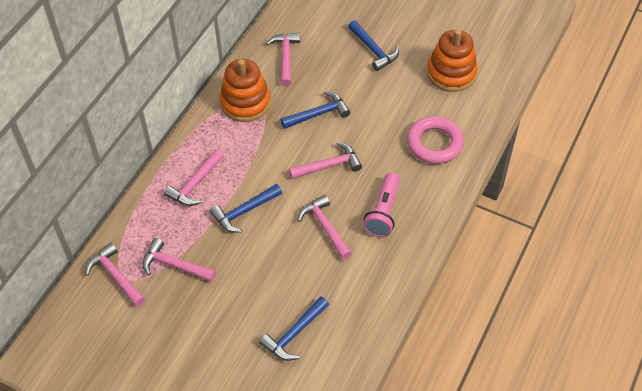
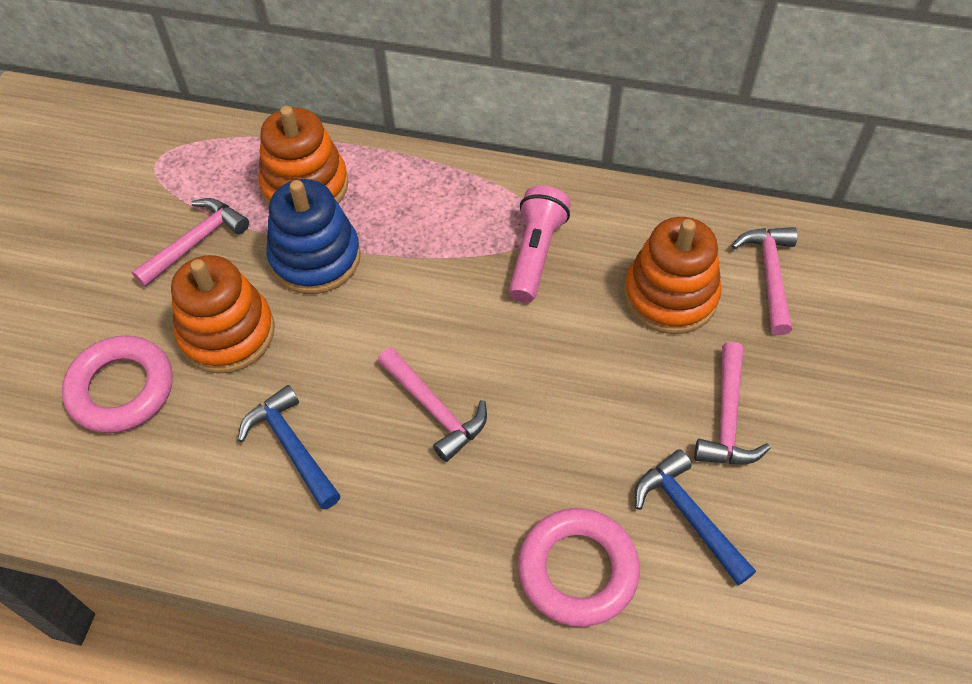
blue hammer: [210,184,282,233] [259,296,329,361] [281,91,350,129] [348,20,399,71] = 4 -> [238,385,341,510] [635,449,756,586] = 2
blue stacking toy: none = 0 -> [266,179,361,294] = 1
orange stacking toy: [219,59,271,122] [427,29,478,92] = 2 -> [171,255,275,374] [258,106,349,206] [624,217,722,334] = 3
pink hammer: [86,243,145,307] [143,238,216,282] [164,149,224,206] [266,33,300,86] [289,142,362,179] [297,195,352,260] = 6 -> [132,198,249,287] [378,347,487,462] [694,342,771,464] [732,227,797,335] = 4
pink ring: [407,116,464,164] = 1 -> [62,335,173,433] [518,508,640,627] = 2

